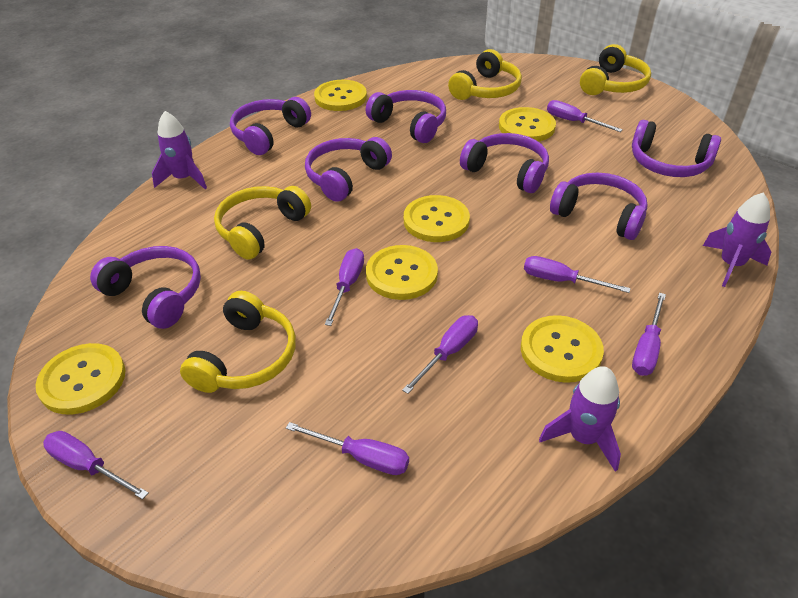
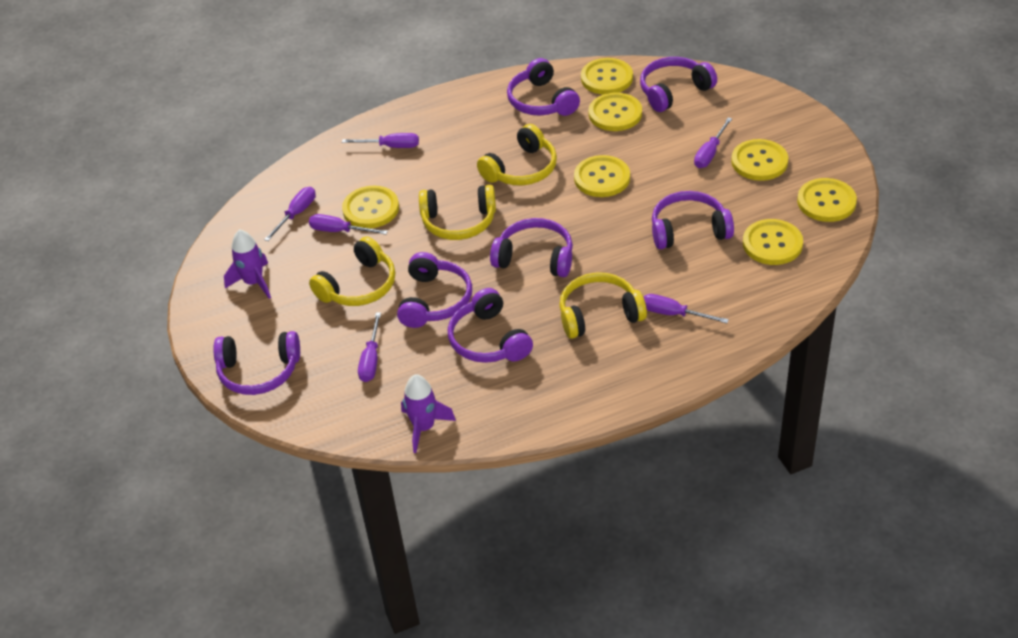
purple rocket: [152,111,207,189] [539,366,621,472] [703,192,771,287] = 3 -> [224,229,271,299] [401,374,456,453] = 2
purple screwdriver: [43,431,148,500] [286,422,409,475] [325,248,364,326] [402,315,478,394] [524,256,631,293] [547,100,623,132] [632,293,666,376] = 7 -> [264,187,316,241] [309,214,388,235] [342,133,419,148] [358,312,381,382] [644,294,729,323] [694,117,732,168] = 6
yellow button: [36,343,126,414] [314,80,367,111] [366,245,438,300] [404,195,470,242] [499,107,556,142] [521,315,604,383] = 6 -> [342,186,399,228] [574,155,630,197] [581,58,633,95] [589,93,642,131] [731,139,788,181] [743,219,803,265] [797,178,857,222] = 7

